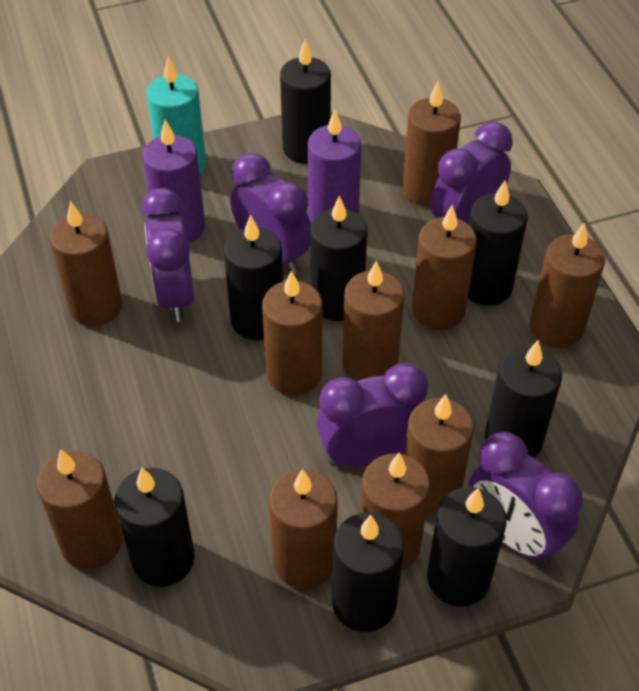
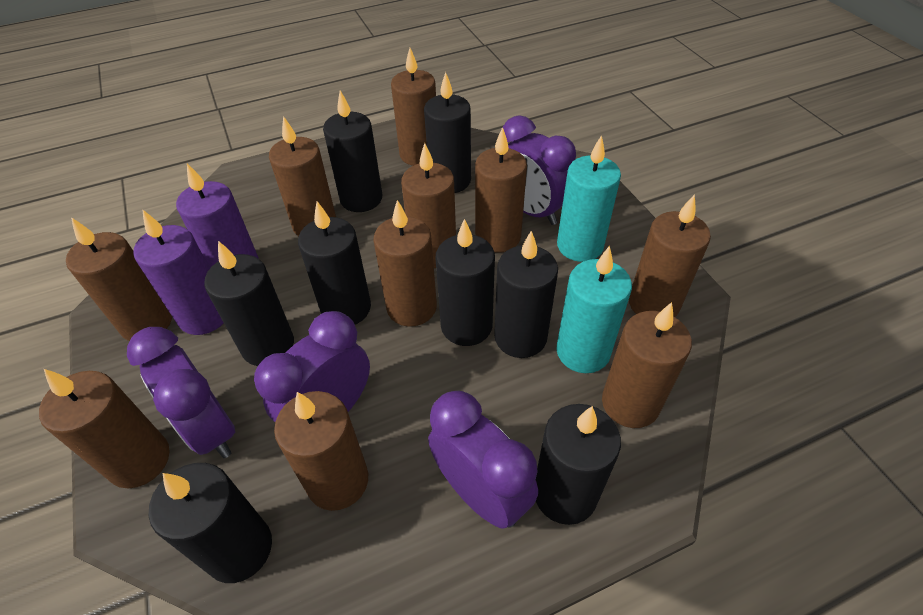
purple clock: [141,188,195,322] [230,153,311,274] [317,363,428,467] [431,122,513,225] [468,432,583,564] = 5 -> [127,327,235,458] [254,311,370,422] [428,390,538,529] [503,115,576,225] = 4
turquoise candle: [147,57,206,174] = 1 -> [556,246,632,373] [557,135,621,262] = 2

